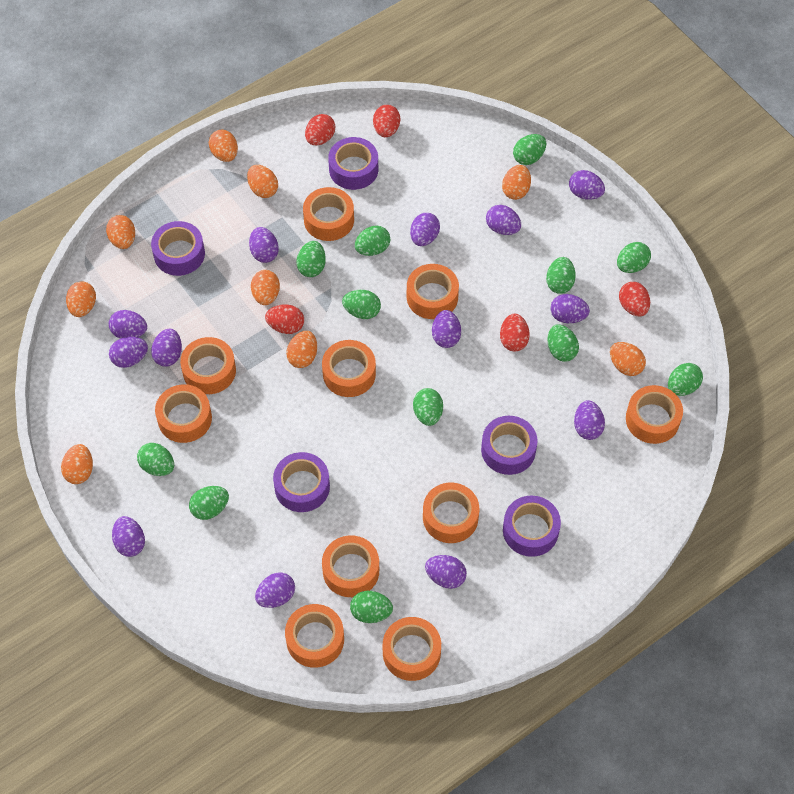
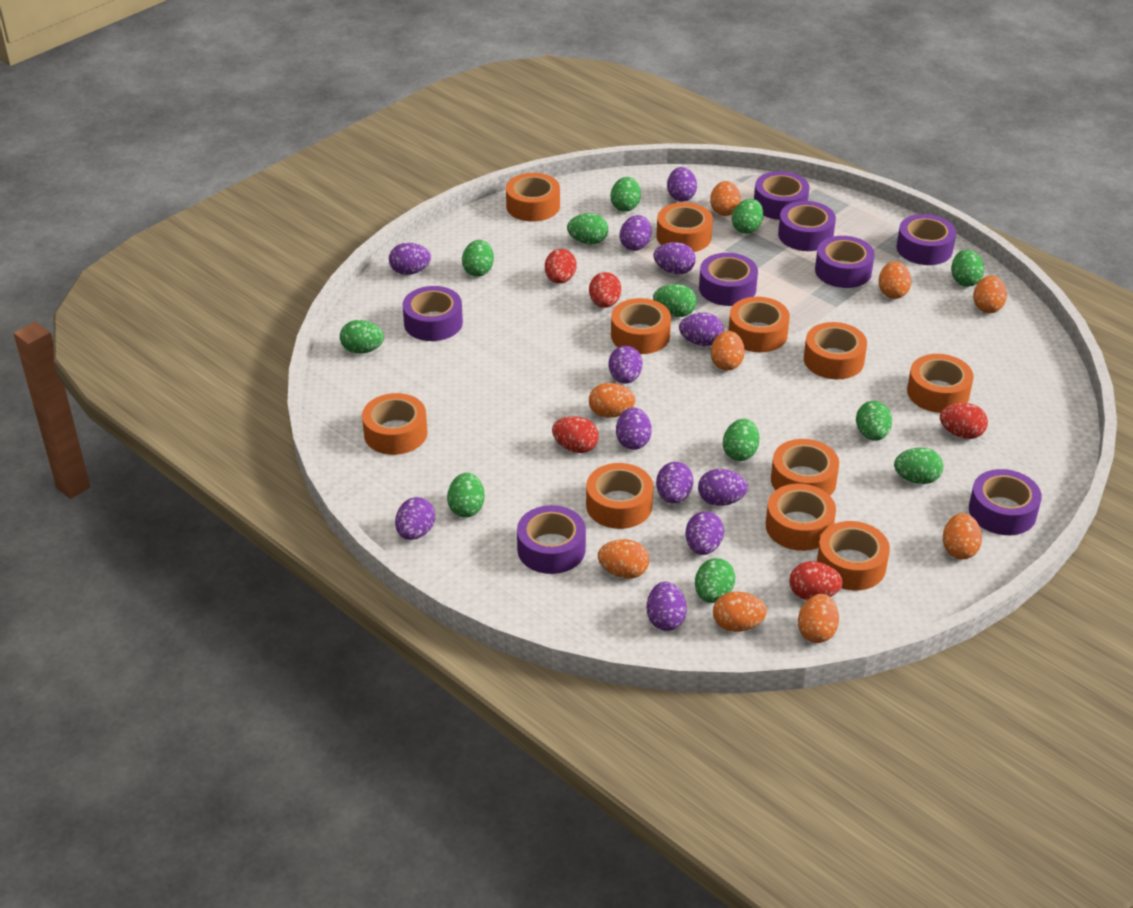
orange tape: [155,384,212,443] [180,337,236,394] [285,604,344,668] [303,187,354,241] [322,340,376,397] [322,535,379,597] [383,617,441,681] [407,264,459,319] [423,483,479,543] [626,385,683,444] = 10 -> [362,393,427,455] [506,173,560,221] [586,463,653,529] [611,298,671,354] [656,202,713,252] [728,297,790,352] [766,483,836,551] [771,439,839,496] [804,322,867,379] [817,521,890,590] [907,354,974,413] = 11
purple egg: [109,310,147,339] [109,337,148,368] [112,516,145,557] [151,329,182,367] [249,227,279,263] [255,573,295,608] [410,213,440,246] [425,555,467,589] [432,310,461,348] [486,205,521,235] [551,294,590,323] [569,170,605,200] [574,400,605,440] = 13 -> [389,243,431,275] [395,497,435,540] [609,346,642,384] [616,407,651,450] [620,215,651,251] [647,581,687,631] [654,242,696,274] [656,462,694,503] [667,167,697,202] [679,313,724,346] [686,511,724,555] [698,469,748,506] = 12
purple tape: [151,221,205,276] [273,452,330,512] [328,137,378,190] [481,416,537,475] [503,495,561,557] = 5 -> [402,286,463,341] [517,505,586,574] [699,253,758,306] [754,171,809,220] [778,201,836,251] [815,236,875,288] [897,214,956,265] [969,469,1042,535] = 8

